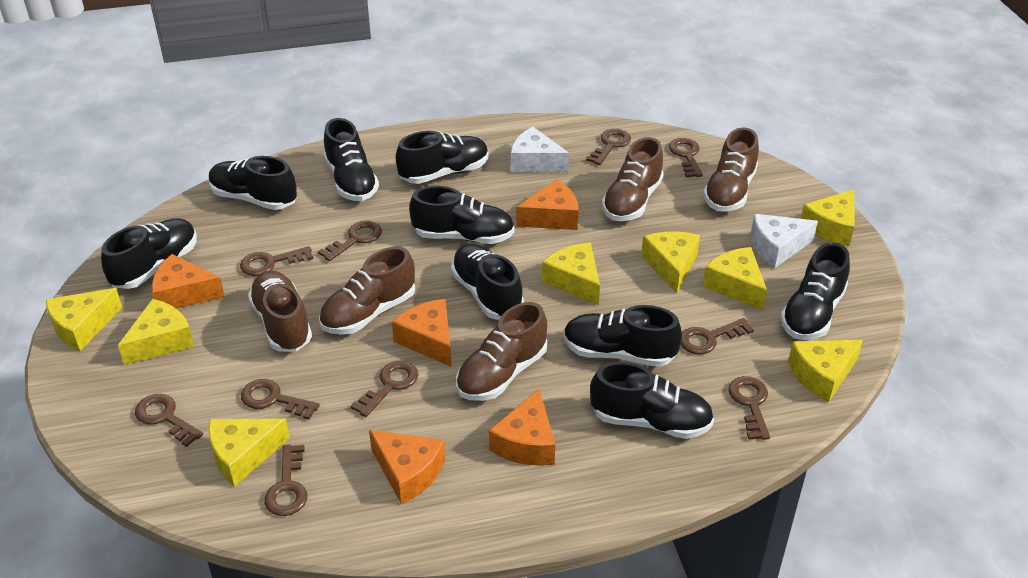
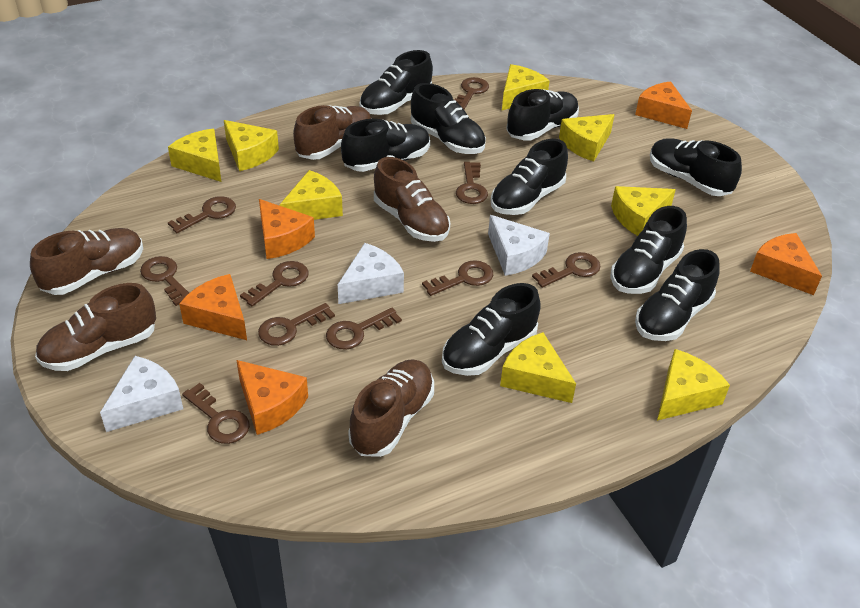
white cheese: [511,127,569,172] [751,214,818,268] = 2 -> [100,356,183,432] [338,243,404,304] [488,215,550,276] = 3

